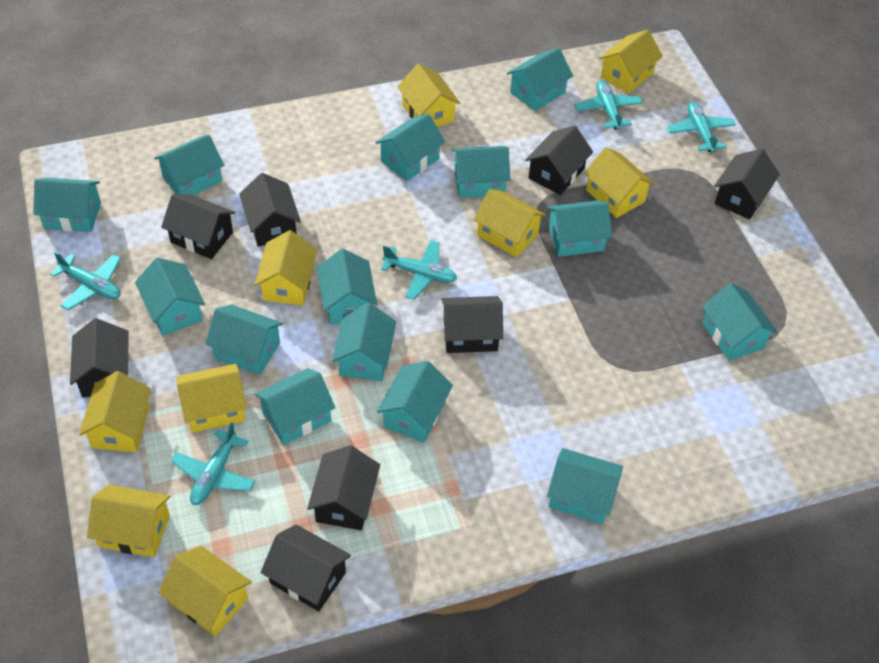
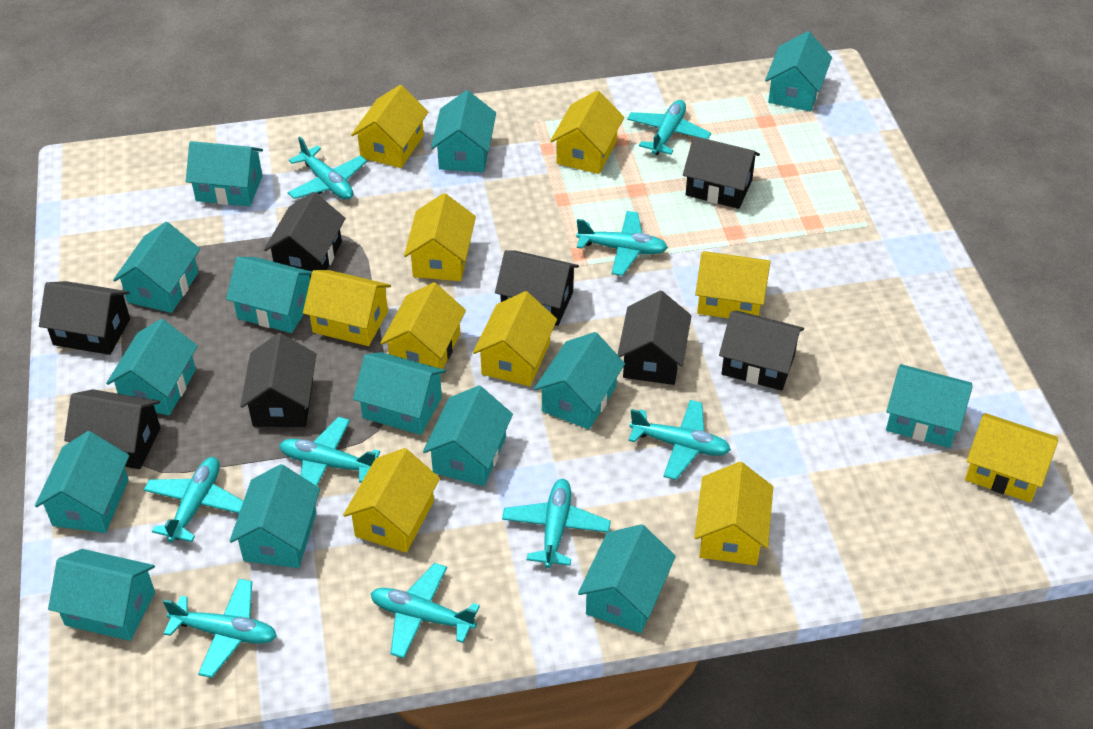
turquoise plane: [50,251,121,310] [171,422,255,505] [381,240,457,300] [574,80,643,130] [666,102,736,153] = 5 -> [144,457,243,542] [163,579,277,678] [279,417,380,486] [288,137,367,200] [370,563,480,658] [502,479,611,568] [576,211,668,276] [627,100,711,155] [628,400,731,480] = 9
yellow house: [79,371,151,452] [87,484,170,558] [158,546,252,636] [176,364,247,433] [254,230,317,305] [397,64,461,127] [473,189,546,258] [584,147,655,218] [599,30,663,94] = 9 -> [303,270,391,346] [343,448,440,553] [351,85,428,168] [380,282,466,369] [404,193,476,281] [473,291,557,386] [550,90,624,174] [694,462,773,565] [695,251,771,318] [965,413,1058,503] = 10

